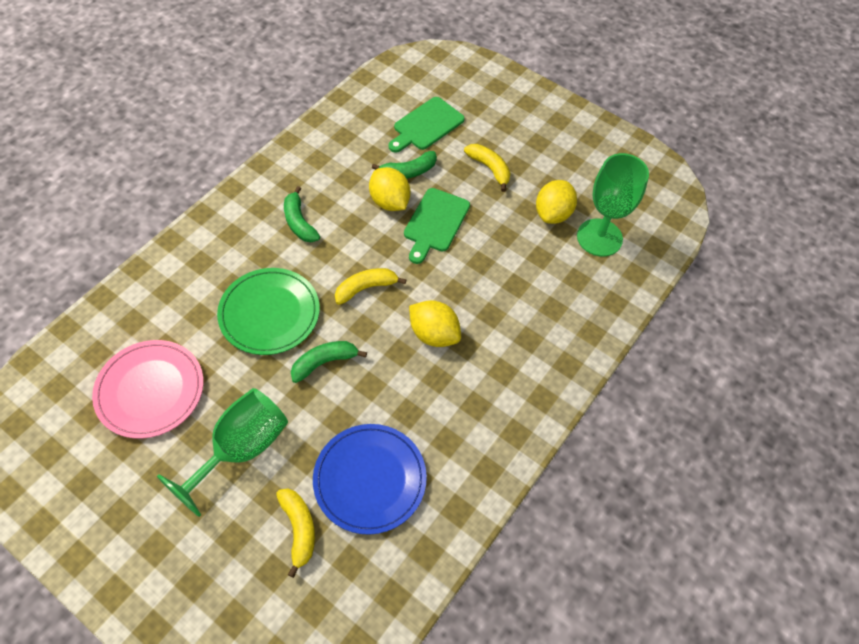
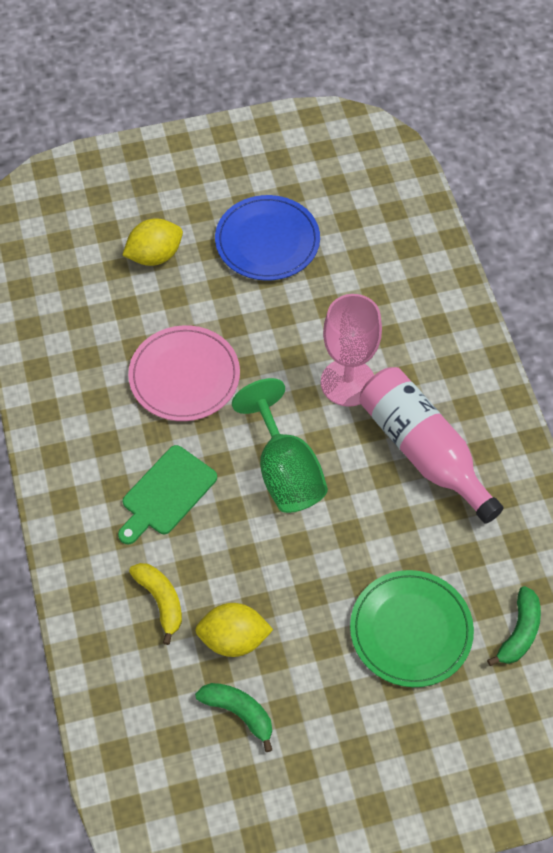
green banana: [284,186,320,242] [291,341,367,383] [372,151,437,179] = 3 -> [195,683,272,752] [487,586,541,666] = 2
green cutting board: [388,97,464,153] [404,188,470,264] = 2 -> [118,445,217,544] = 1
green goblet: [157,388,288,517] [577,153,649,256] = 2 -> [232,378,328,513] = 1
pink bottle: none = 0 -> [359,367,504,524] = 1
pink goblet: none = 0 -> [321,294,382,407] = 1
yellow banana: [276,488,315,578] [335,268,406,305] [464,144,510,192] = 3 -> [129,563,182,645] = 1
yellow lemon: [369,167,411,211] [409,300,461,347] [536,180,577,224] = 3 -> [122,218,183,266] [195,603,273,657] = 2

